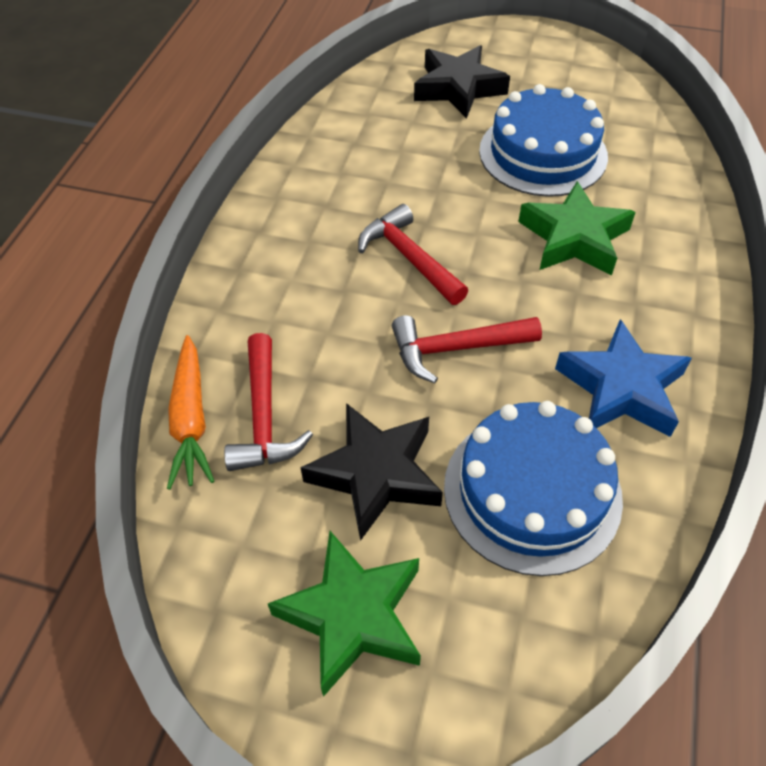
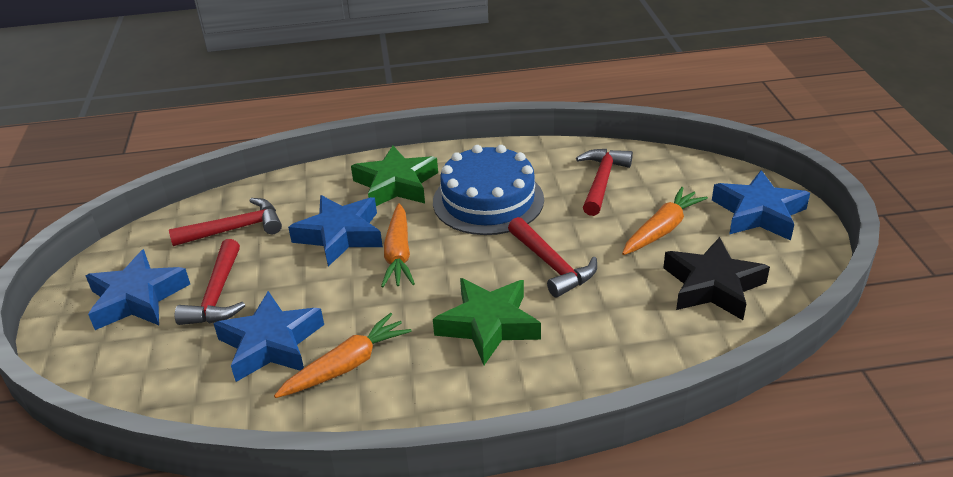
black star: [300,403,443,541] [414,45,510,119] = 2 -> [663,237,770,320] = 1
blue cake: [444,401,623,576] [479,84,608,197] = 2 -> [433,145,544,235] = 1
blue star: [555,319,692,437] = 1 -> [86,249,190,330] [213,291,324,382] [288,195,383,266] [712,170,810,241] = 4
orange carrot: [167,335,214,490] = 1 -> [274,313,411,398] [381,203,415,287] [622,187,708,255] = 3
red hammer: [224,333,313,471] [358,204,468,305] [392,315,542,383] = 3 -> [169,198,282,246] [175,239,245,325] [508,217,597,298] [576,149,633,216] = 4

